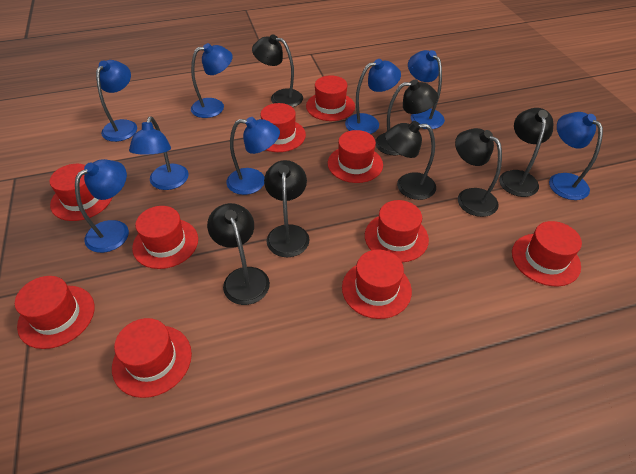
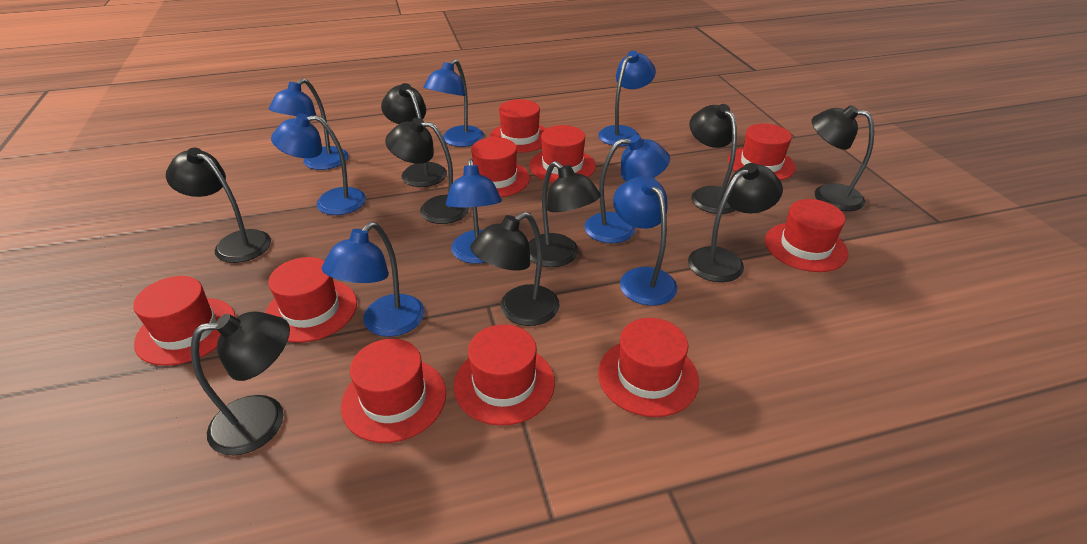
black lamp: [207,203,270,305] [252,34,303,107] [264,160,309,257] [375,80,438,155] [385,121,436,200] [455,128,502,217] [499,108,553,197] = 7 -> [166,148,271,263] [191,311,290,455] [381,83,447,187] [385,118,469,224] [470,212,560,326] [529,161,601,267] [688,163,783,282] [689,104,737,214] [812,105,874,211] = 9

